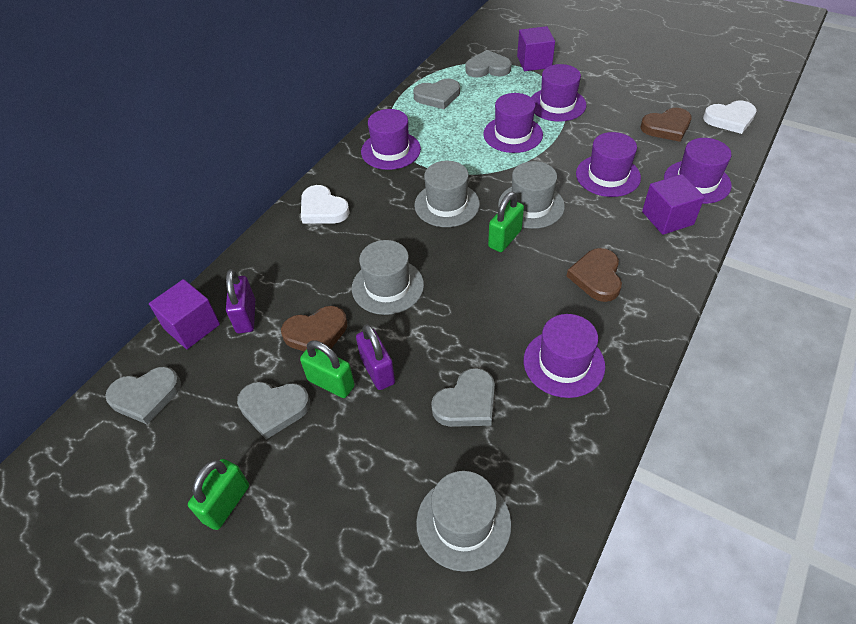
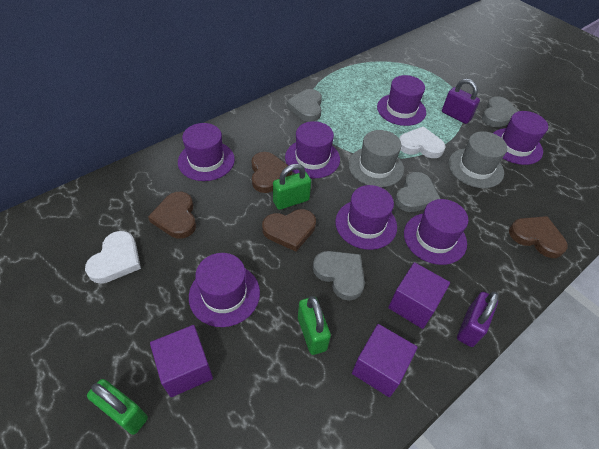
brown heart: [281,306,347,352] [567,248,622,302] [641,108,692,142] = 3 -> [148,192,196,239] [252,152,292,193] [262,209,316,251] [509,216,568,258] = 4
grey hat: [352,240,424,315] [414,161,480,227] [416,471,511,572] [498,161,565,229] = 4 -> [349,130,404,187] [448,131,507,188] = 2
grey heart: [105,366,181,425] [237,382,310,439] [413,79,460,109] [431,368,495,427] [465,50,512,77] = 5 -> [286,89,322,122] [313,251,365,301] [395,172,441,212] [482,96,518,127] = 4
purple hat: [361,109,421,170] [483,93,543,153] [524,314,605,398] [531,64,586,122] [576,132,641,197] [664,138,732,204] = 6 -> [178,123,235,181] [189,253,260,327] [285,121,340,179] [335,185,397,250] [377,75,426,126] [404,199,468,265] [493,111,548,165] = 7

